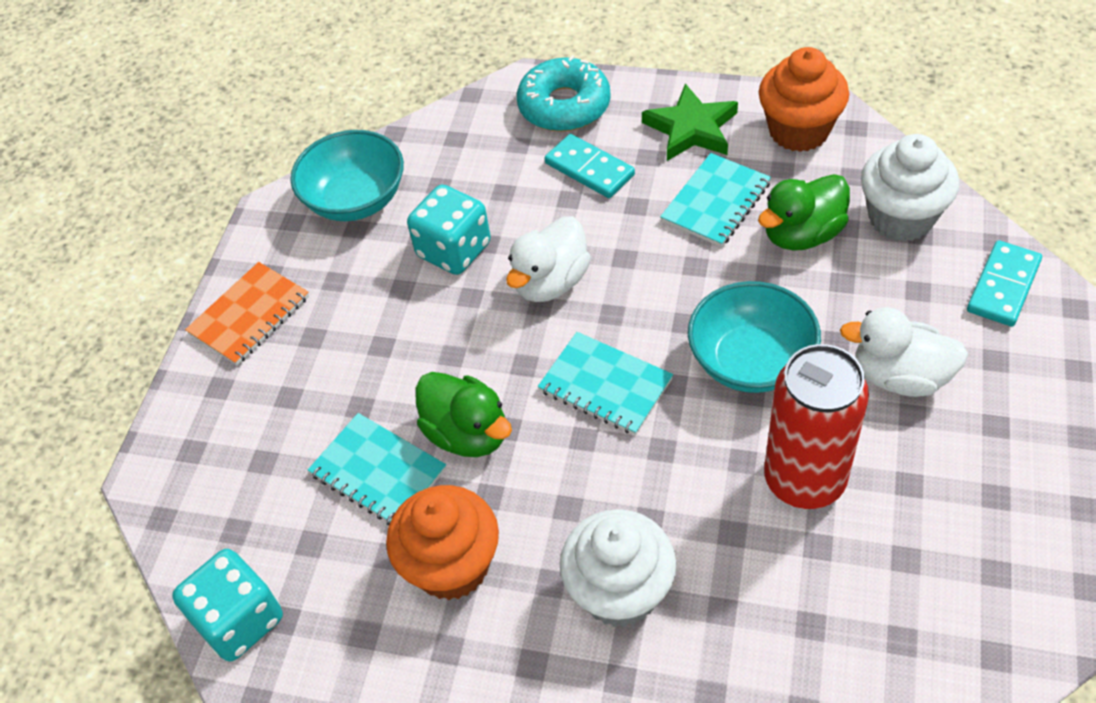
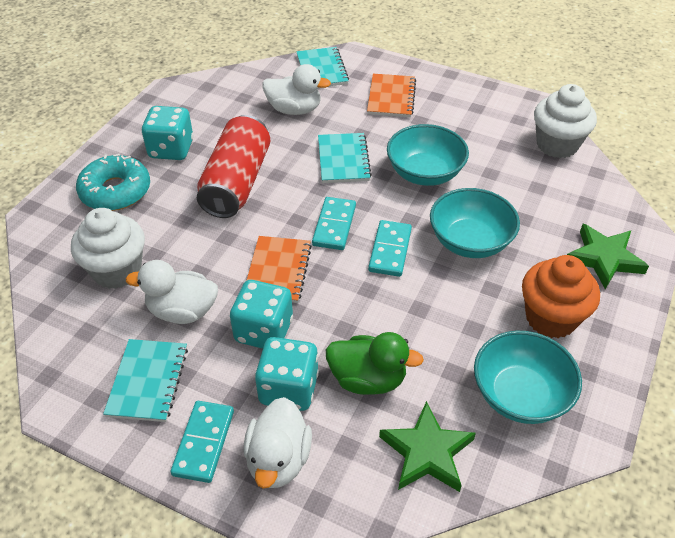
green duck: [416,372,512,457] [758,174,850,251] = 2 -> [326,332,424,395] = 1
green star: [642,83,738,161] = 1 -> [379,401,476,492] [567,224,649,289] = 2
orange cupcake: [386,485,499,600] [759,47,849,152] = 2 -> [522,255,600,338] = 1
orange notebook: [185,262,309,365] = 1 -> [246,236,312,303] [367,74,416,118] = 2
turquoise bowl: [290,130,404,221] [688,281,821,393] = 2 -> [387,124,469,186] [430,188,520,258] [474,331,582,424] = 3
turquoise dice: [172,549,283,662] [407,185,491,275] = 2 -> [142,106,194,160] [230,280,293,349] [255,337,319,411] = 3
turquoise domino: [545,134,635,198] [967,240,1042,327] = 2 -> [171,401,234,483] [312,197,356,250] [368,220,412,277] = 3
white duck: [506,216,591,302] [840,307,968,397] = 2 -> [126,260,218,324] [243,397,312,489] [262,64,331,115] = 3

